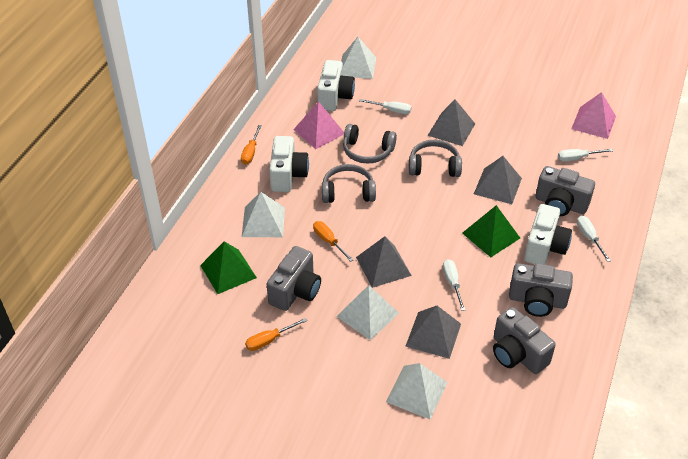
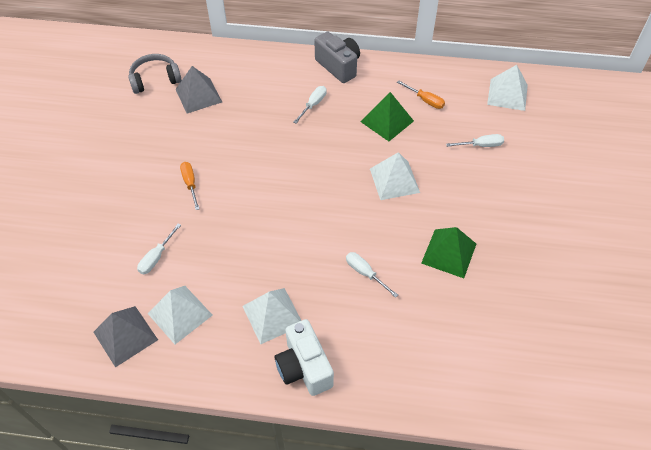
grey camera: [267,246,321,311] [493,307,556,374] [509,263,573,317] [535,166,595,216] = 4 -> [314,32,360,83] = 1
grey headphones: [322,164,376,203] [343,124,397,164] [409,140,462,177] = 3 -> [128,54,182,94] = 1
grey pyramid: [356,236,412,288] [406,306,461,359] [427,99,475,146] [474,156,522,204] = 4 -> [94,306,158,367] [176,66,222,114] = 2
orange screwdriver: [241,125,262,165] [245,318,307,351] [313,221,353,262] = 3 -> [180,162,200,210] [397,80,445,109] = 2
pink pyramid: [293,101,344,149] [571,92,616,139] = 2 -> none = 0
white camera: [269,136,309,192] [317,60,355,111] [524,204,572,265] = 3 -> [275,319,334,396] = 1

